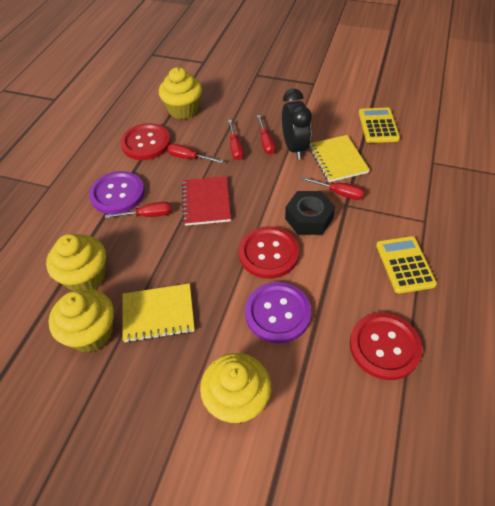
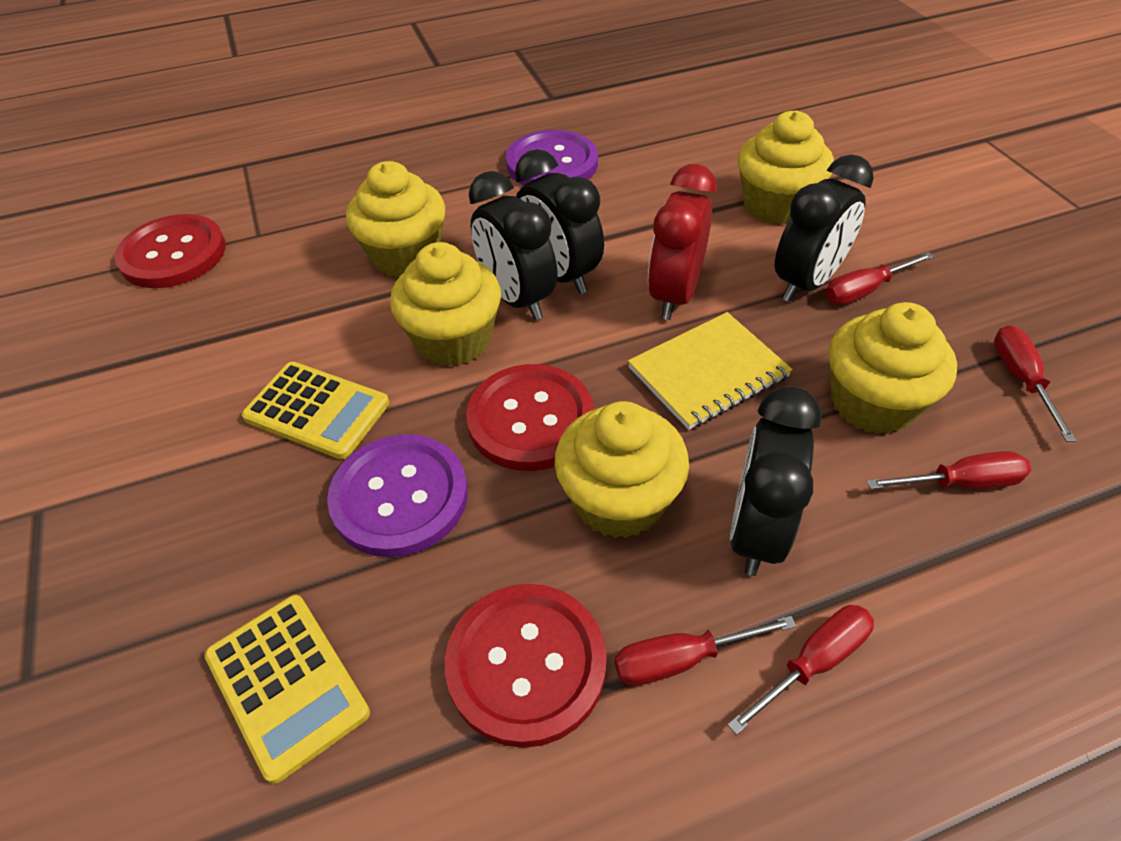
black clock: [282,89,312,160] = 1 -> [469,171,558,320] [515,149,604,294] [730,386,822,576] [775,154,874,302] = 4
black nut: [285,191,335,235] = 1 -> none = 0
red clock: none = 0 -> [648,164,717,320] = 1
red notebook: [182,176,231,226] = 1 -> none = 0
yellow cupcake: [46,234,106,291] [49,288,114,352] [159,67,202,120] [200,353,271,424] = 4 -> [346,161,446,277] [390,242,501,367] [555,401,689,538] [738,111,834,224] [829,302,957,434] = 5
yellow notebook: [123,283,195,343] [309,135,370,182] = 2 -> [628,312,793,430] = 1

